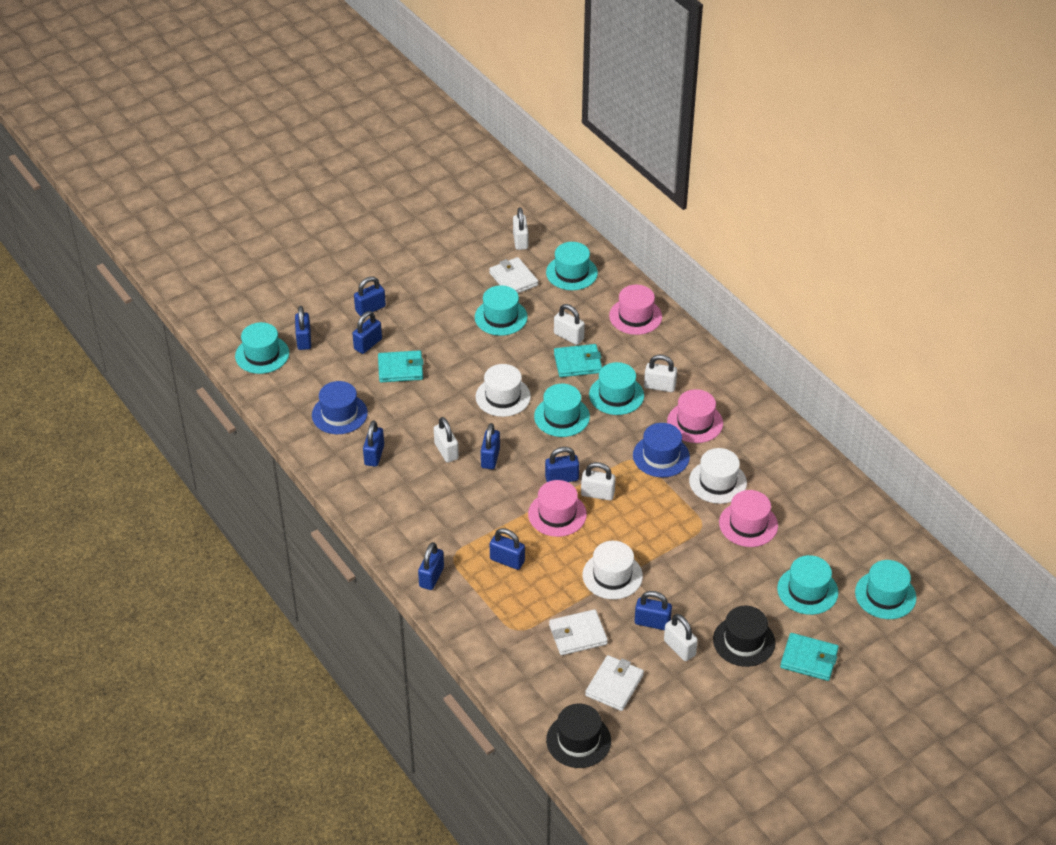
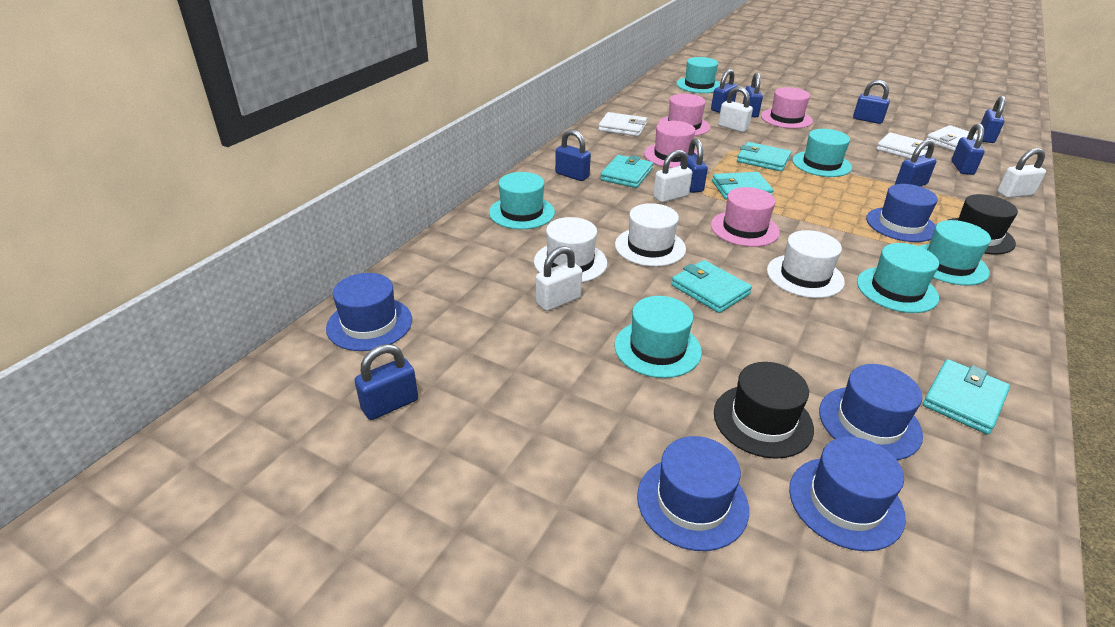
blue hat: [312,381,368,434] [633,423,690,477] = 2 -> [326,273,412,351] [637,436,749,551] [789,437,906,551] [819,364,923,460] [866,184,938,242] = 5
turquoise hat: [235,322,289,374] [475,285,528,336] [534,384,590,437] [546,242,598,290] [589,362,644,415] [777,555,838,615] [855,560,916,619] = 7 -> [489,172,555,229] [615,296,702,378] [676,57,720,93] [792,129,852,177] [857,243,939,313] [919,220,991,286] = 6
turquoise wallet: [378,350,424,382] [554,344,602,377] [780,633,839,681] = 3 -> [600,155,653,188] [671,260,752,313] [712,172,774,200] [737,142,791,171] [923,359,1010,435] = 5
white padlock: [434,417,459,463] [513,207,528,250] [554,304,585,345] [581,462,616,500] [644,355,677,392] [664,614,698,661] = 6 -> [536,246,582,311] [653,150,692,203] [718,87,753,132] [997,148,1046,198] = 4

